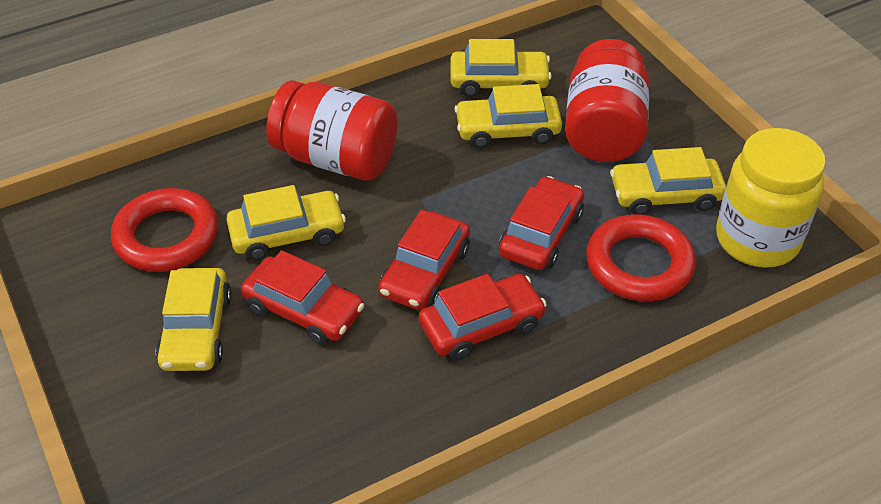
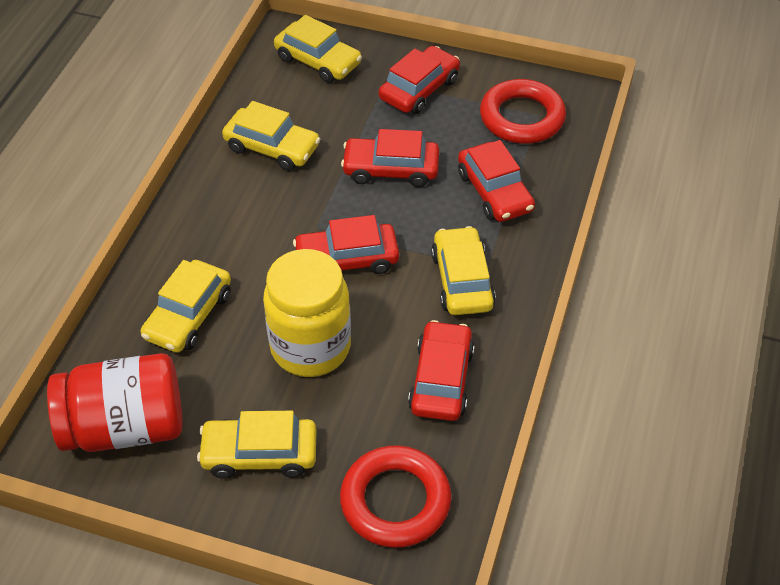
red car: [241,250,364,345] [379,210,470,310] [419,274,547,360] [499,176,584,270] = 4 -> [293,215,399,274] [341,129,439,187] [379,46,460,114] [408,320,475,421] [458,140,535,222] = 5
red jar: [267,80,398,181] [565,39,649,162] = 2 -> [47,353,183,452] = 1

